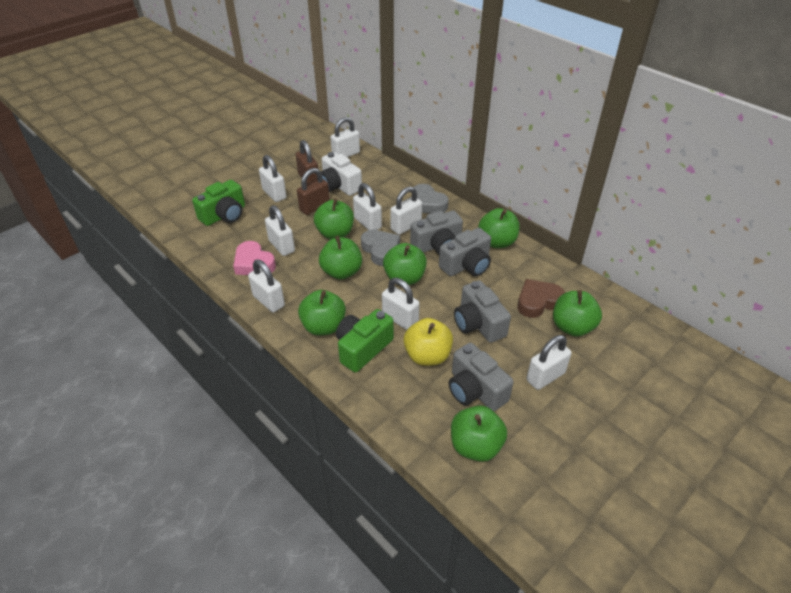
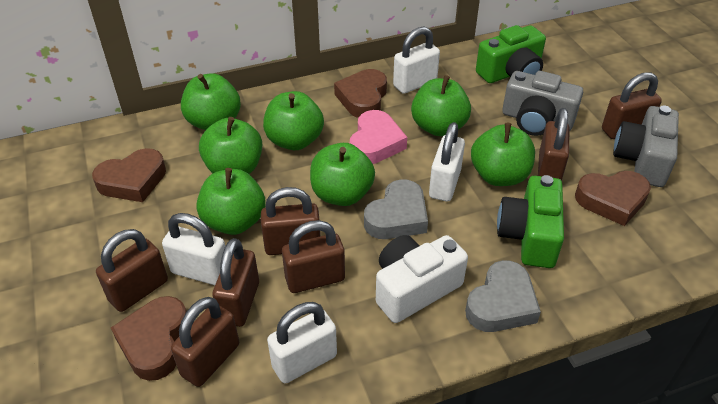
brown heart: [517,279,565,318] = 1 -> [92,148,166,202] [111,296,187,381] [334,69,387,118] [575,171,651,226] = 4
brown padlock: [296,140,318,184] [297,168,330,215] = 2 -> [96,229,168,312] [171,297,239,387] [212,238,259,327] [261,187,320,255] [282,220,345,293] [538,108,570,181] [602,72,662,139] = 7
grey camera: [410,210,463,255] [439,228,491,276] [449,343,514,411] [454,280,511,343] = 4 -> [502,71,583,136] [613,106,679,187] = 2
white padlock: [248,259,285,312] [259,155,287,202] [265,205,295,256] [330,117,360,157] [353,183,382,230] [382,278,420,330] [390,187,422,235] [526,335,572,390] = 8 -> [162,213,225,285] [267,302,337,383] [393,27,440,94] [429,122,465,201] = 4
yellow apple: [403,318,453,366] = 1 -> none = 0

